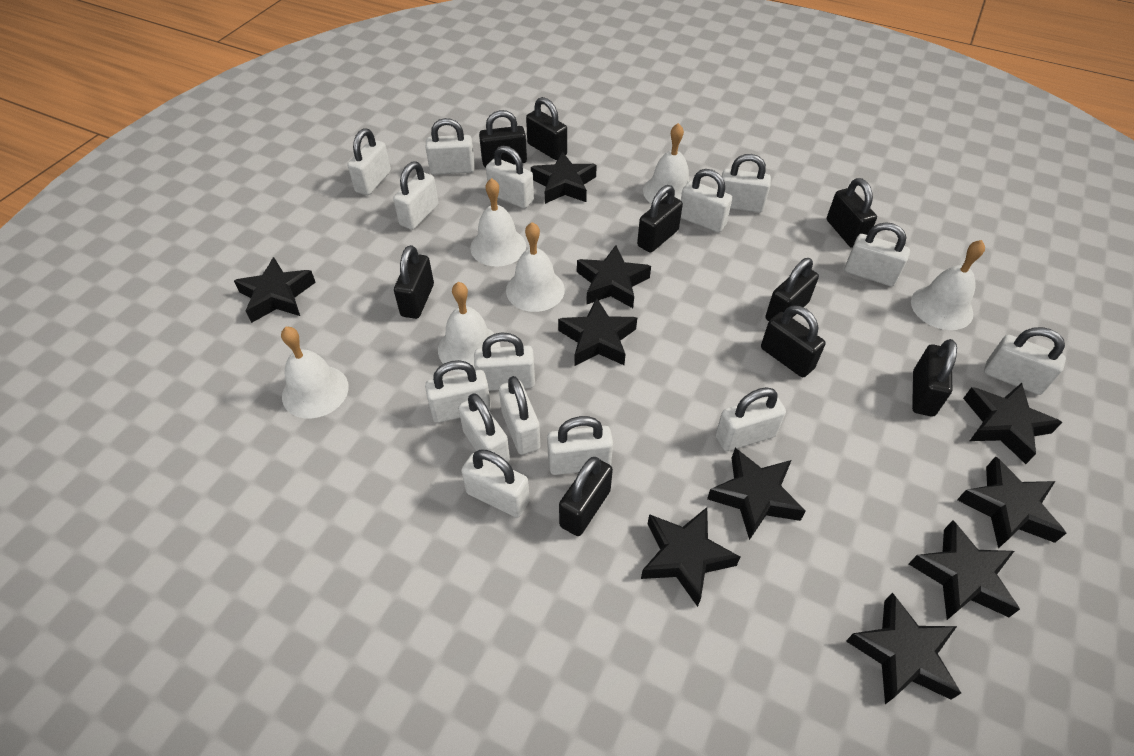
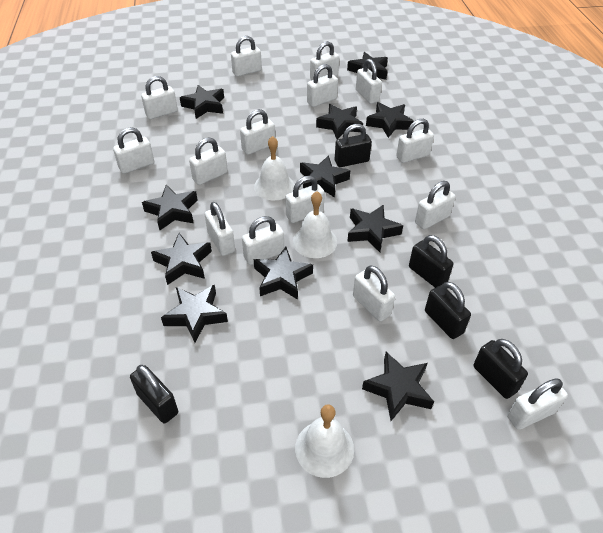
black padlock: [394,245,434,319] [479,110,527,168] [526,97,567,160] [559,457,613,536] [637,185,683,253] [761,305,826,377] [766,258,819,321] [827,178,877,248] [912,339,957,417] = 9 -> [130,365,178,424] [335,124,372,167] [409,235,453,288] [425,282,471,339] [473,339,528,399] = 5
black star: [234,257,316,323] [531,151,597,204] [558,297,637,366] [577,245,651,308] [641,507,740,607] [707,448,806,540] [846,592,961,704] [909,520,1020,620] [957,456,1066,548] [963,383,1062,464] = 10 -> [142,185,198,230] [151,233,212,285] [161,285,228,343] [180,85,224,119] [254,247,313,300] [300,155,350,198] [316,104,363,140] [347,52,388,80] [347,204,403,252] [362,352,434,421] [366,102,414,138] = 11
white bell: [281,327,349,419] [438,282,500,373] [470,178,526,267] [506,222,565,312] [643,123,689,204] [911,240,985,330] = 6 -> [254,136,295,200] [293,191,337,258] [295,404,354,478] = 3

